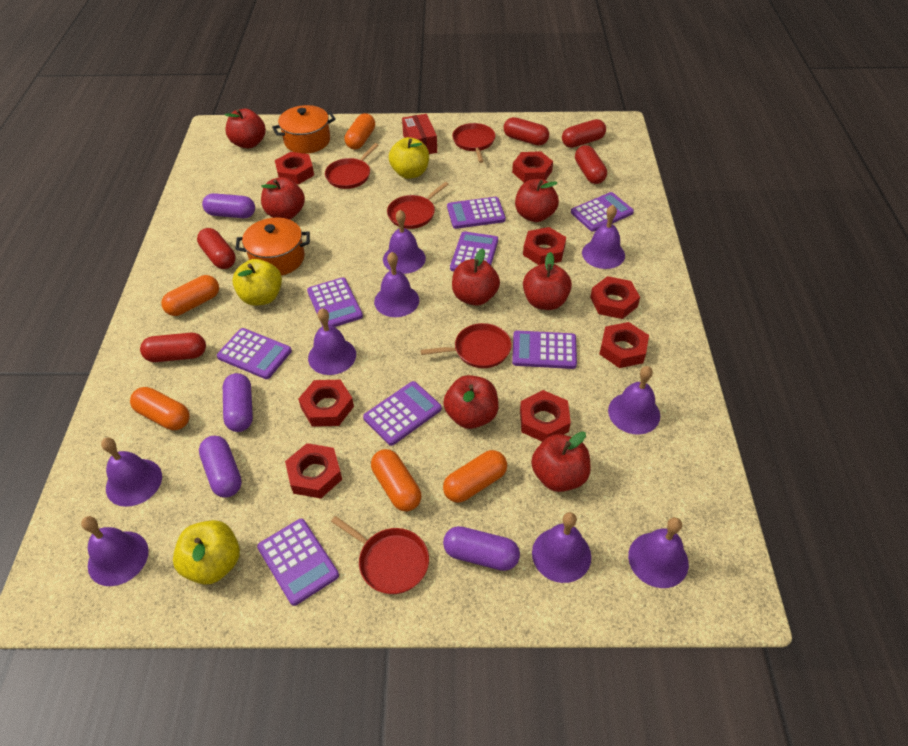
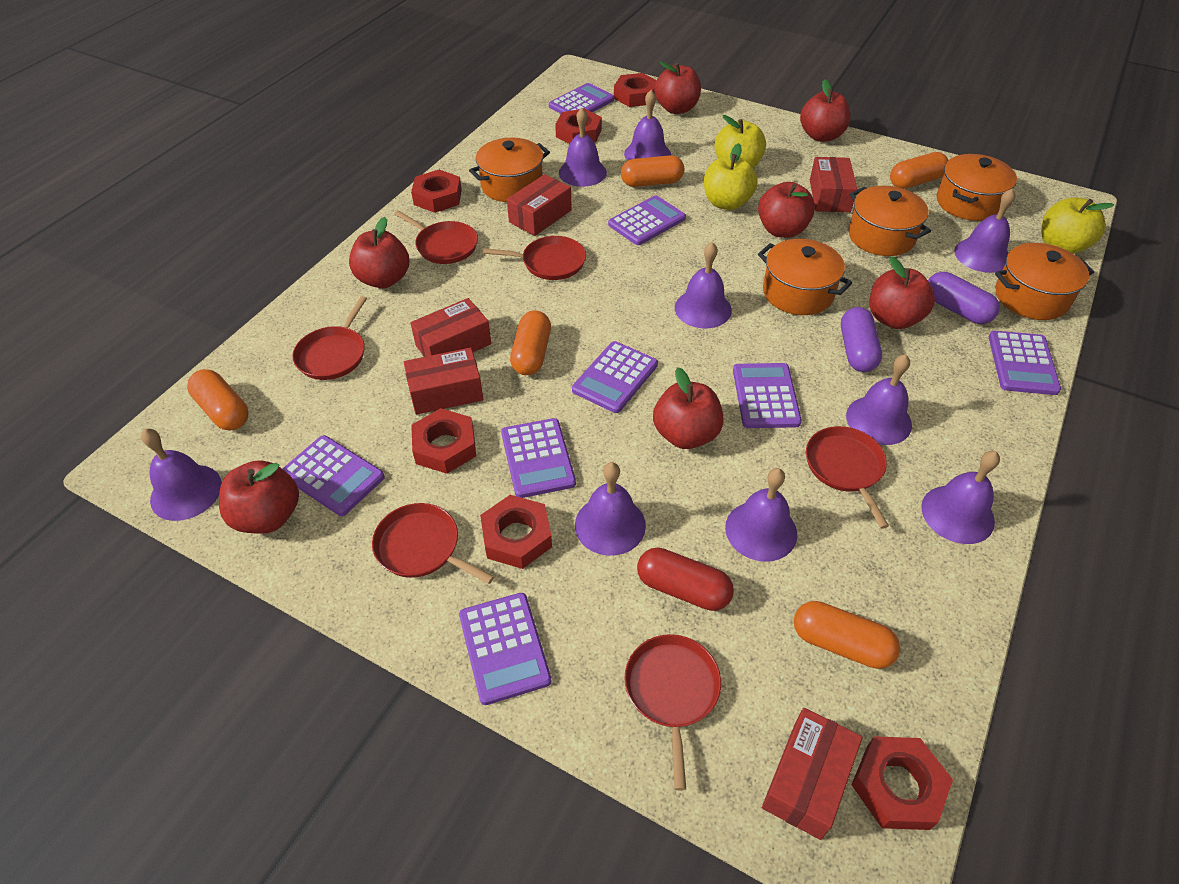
orange pot: [236,218,310,276] [272,105,336,154] = 2 -> [469,138,550,202] [758,239,852,315] [848,186,931,256] [937,154,1017,221] [995,243,1094,320] = 5
purple capsule: [199,436,242,498] [202,193,255,218] [223,373,253,432] [443,526,520,571] = 4 -> [841,307,882,372] [928,272,1000,324] = 2
red box: [402,114,437,154] = 1 -> [404,348,483,415] [410,298,491,357] [507,174,572,236] [762,708,862,840] [810,157,857,212] = 5
red capsule: [140,333,206,362] [197,228,236,269] [504,117,549,146] [562,119,606,148] [575,145,607,184] = 5 -> [637,548,734,611] = 1
red nut: [275,152,314,184] [285,443,342,499] [298,380,354,427] [512,151,553,183] [520,390,571,442] [523,227,566,265] [590,276,640,319] [599,322,649,368] = 8 -> [411,170,462,213] [411,408,476,474] [480,495,552,569] [555,109,602,144] [614,73,657,107] [851,736,953,830] = 6
red pan: [325,143,378,189] [331,516,429,594] [387,182,449,229] [421,323,511,368] [452,123,495,163] = 5 -> [292,296,367,380] [372,503,494,584] [394,210,478,264] [483,236,586,280] [624,634,721,790] [806,426,889,529] = 6

